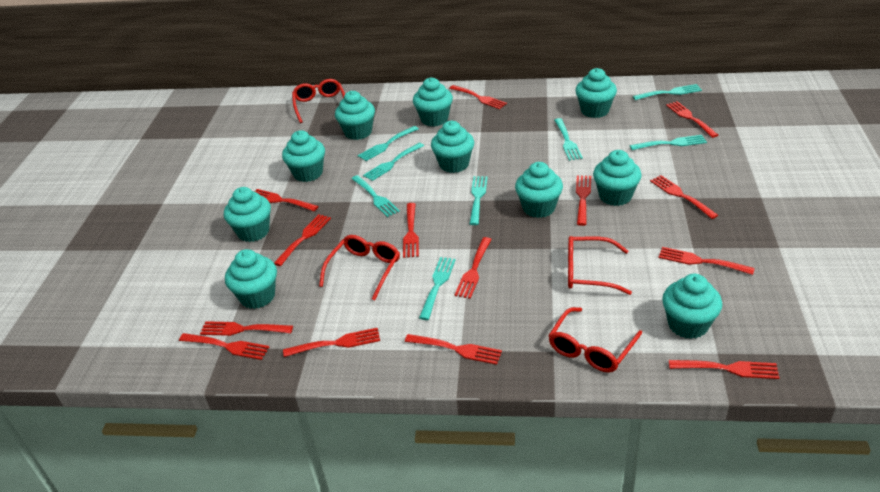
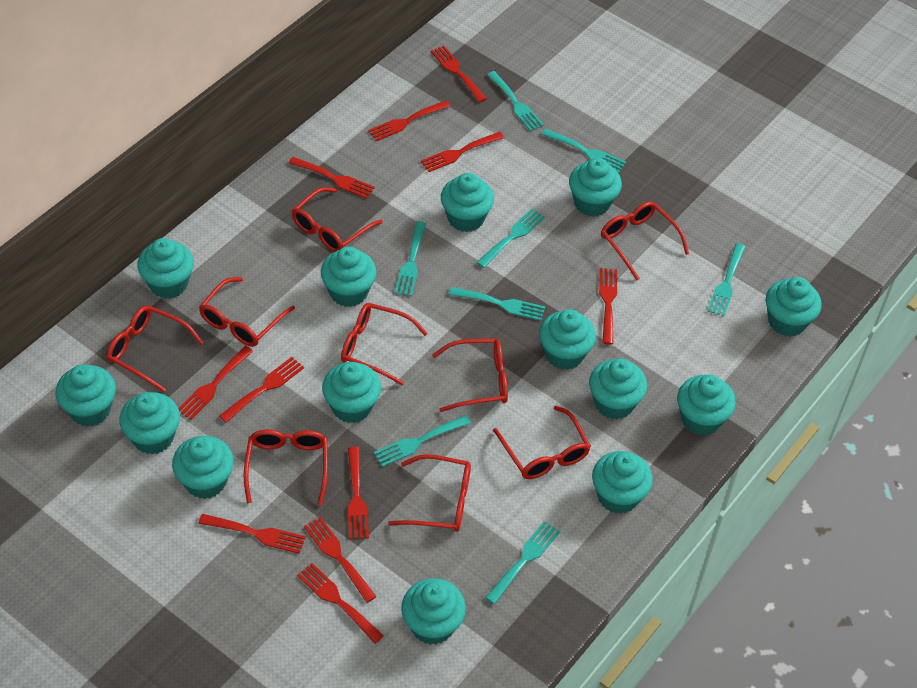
red fork: [179,333,269,360] [200,321,293,336] [254,189,318,211] [274,214,331,266] [283,328,380,357] [403,203,419,258] [405,334,502,365] [449,85,507,109] [454,237,492,299] [576,175,591,226] [650,175,718,219] [658,247,755,275] [666,101,718,138] [669,360,780,379] = 14 -> [178,346,253,420] [198,514,306,554] [219,357,304,423] [288,157,375,199] [297,563,384,644] [304,517,377,603] [347,447,369,539] [368,100,450,141] [421,132,504,172] [431,46,487,103] [599,268,617,345] = 11
red glasses: [292,79,345,123] [319,235,400,301] [548,307,642,373] [568,236,632,295] = 4 -> [107,306,203,392] [199,277,295,347] [244,429,328,505] [292,187,383,252] [341,303,428,386] [388,454,471,532] [432,338,508,412] [493,406,591,479] [601,202,689,281] = 9
turquoise cupcake: [224,187,271,242] [225,249,277,309] [282,130,325,182] [335,91,375,140] [413,77,453,127] [431,121,474,173] [515,162,563,218] [575,68,617,118] [593,150,642,206] [662,274,722,339] = 10 -> [55,364,116,427] [119,392,180,455] [137,238,194,299] [172,436,234,499] [321,247,377,307] [322,362,381,423] [401,578,466,645] [441,173,494,232] [539,309,596,370] [569,158,622,217] [589,358,647,419] [592,451,653,514] [677,375,736,436] [766,277,822,337] = 14

